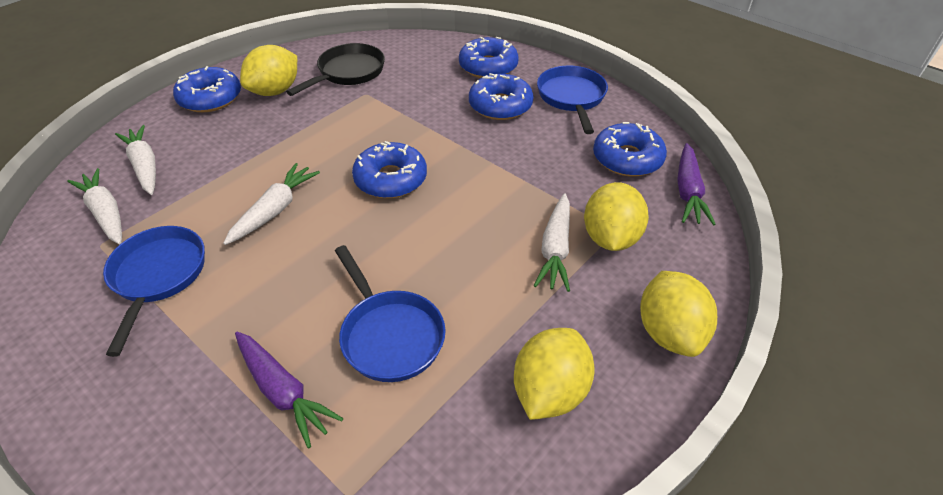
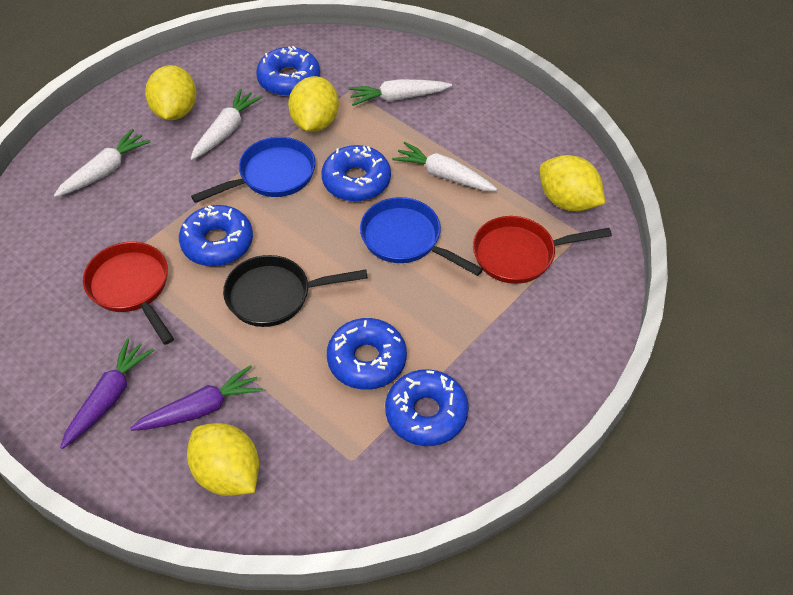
blue pan: [103,226,205,357] [335,245,446,382] [537,66,608,134] = 3 -> [191,137,316,203] [360,197,483,276] = 2
red pan: none = 0 -> [83,242,174,345] [473,216,612,284] = 2

